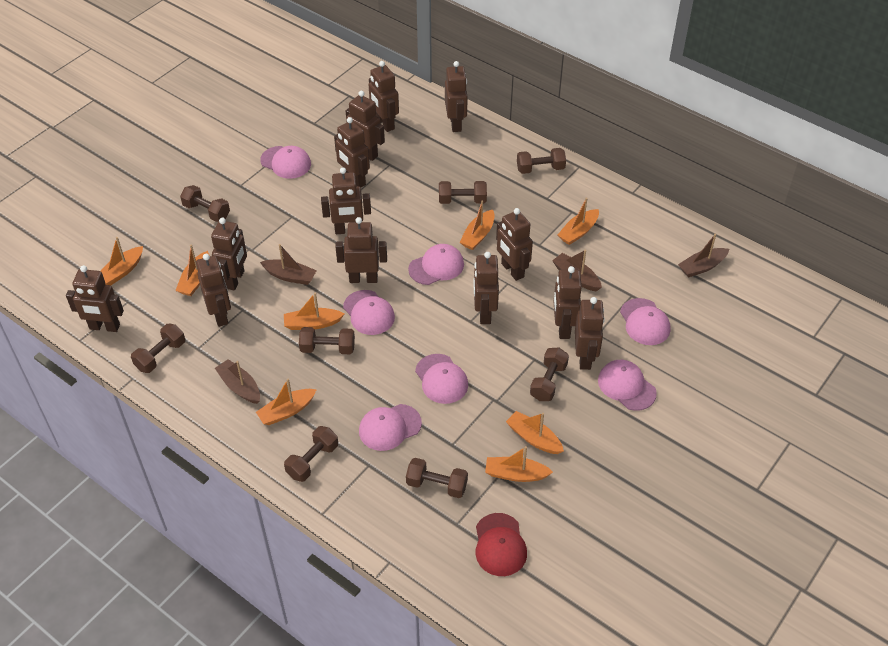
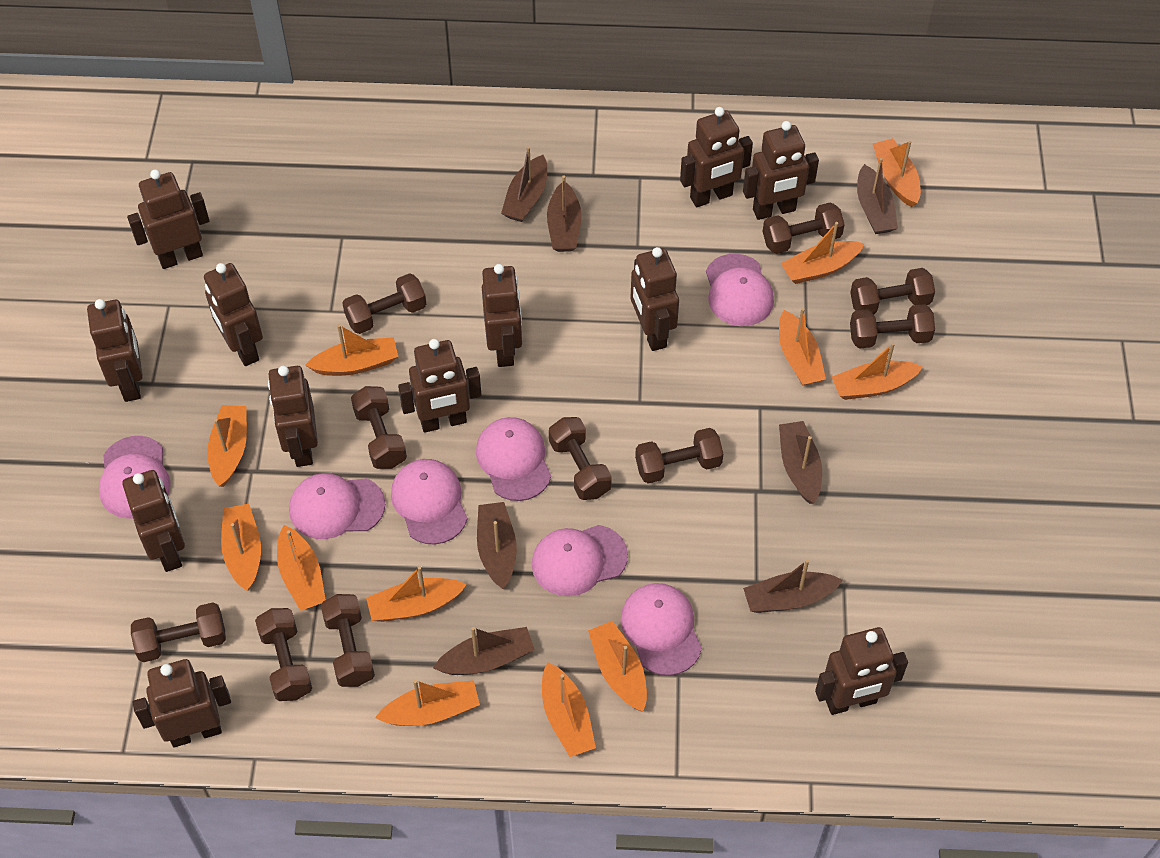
brown boat: [215,359,260,404] [260,244,317,285] [552,250,602,291] [678,234,729,277] = 4 -> [433,627,535,675] [477,502,517,589] [501,146,547,222] [547,175,582,252] [743,559,843,613] [779,421,822,504] [857,158,898,234] = 7
brown dumbbell: [131,324,185,373] [180,185,230,222] [284,426,338,482] [299,327,355,354] [406,458,468,498] [439,181,487,204] [517,148,566,174] [530,348,569,401] = 8 -> [131,602,226,662] [255,608,312,701] [321,594,375,687] [343,273,426,334] [351,386,407,469] [549,417,612,500] [635,428,723,483] [763,202,845,254] [850,268,935,315] [850,304,935,349] = 10
brown robot: [66,265,124,332] [196,254,231,327] [211,218,247,291] [321,167,371,234] [334,117,370,188] [335,217,387,283] [346,91,385,161] [368,61,399,132] [445,61,468,132] [473,252,499,324] [496,208,533,281] [553,266,582,339] [575,297,605,370] = 13 -> [87,299,143,402] [122,470,185,572] [127,169,209,269] [133,659,231,747] [204,263,263,366] [268,366,318,467] [398,339,482,433] [482,264,522,367] [631,247,679,351] [680,107,753,207] [743,121,819,220] [815,627,908,715] = 12
orange boat: [101,237,143,285] [175,245,210,296] [256,379,317,425] [284,293,344,330] [460,200,495,250] [485,446,553,482] [506,411,564,454] [558,198,599,245] = 8 -> [207,405,247,487] [221,504,261,591] [277,525,326,611] [305,324,398,376] [366,566,467,622] [375,680,480,726] [542,662,596,757] [588,621,647,712] [779,308,826,386] [781,222,864,284] [832,343,923,400] [873,138,921,207] = 12
red cap: [476,513,527,576] = 1 -> none = 0

